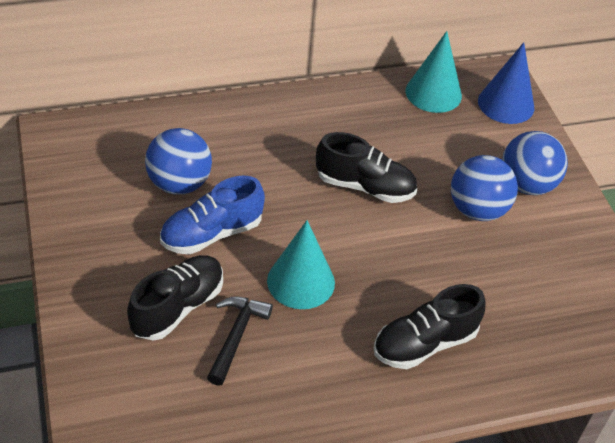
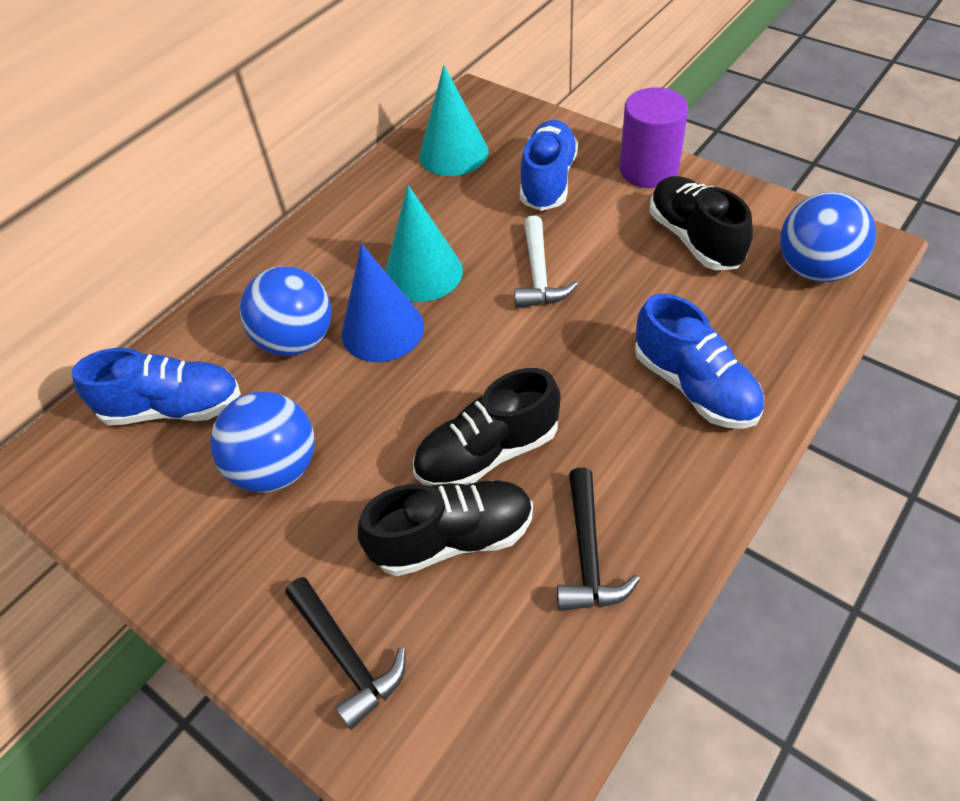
black hammer: [207,297,273,386] = 1 -> [285,577,406,730] [557,468,640,611] = 2
blue shoe: [160,175,265,255] = 1 -> [72,348,241,425] [520,120,578,211] [635,293,764,429] = 3
purple cylinder: none = 0 -> [620,87,688,188] = 1
white hammer: none = 0 -> [514,215,578,308] = 1

